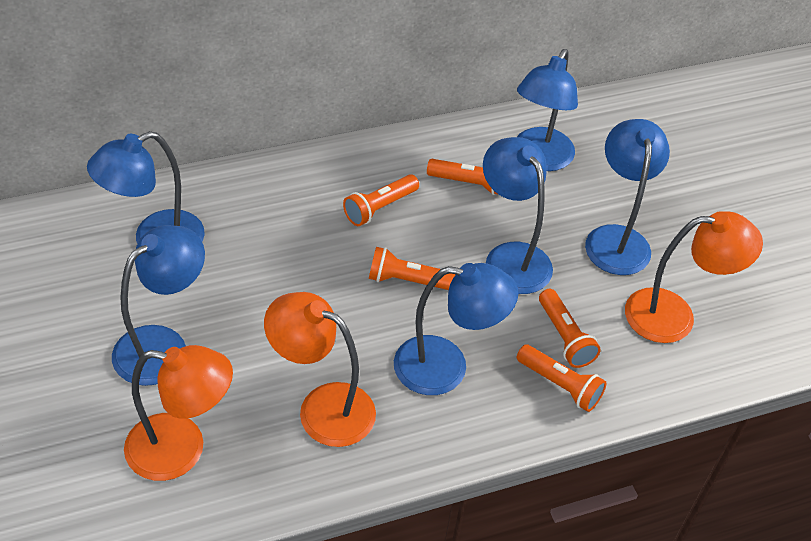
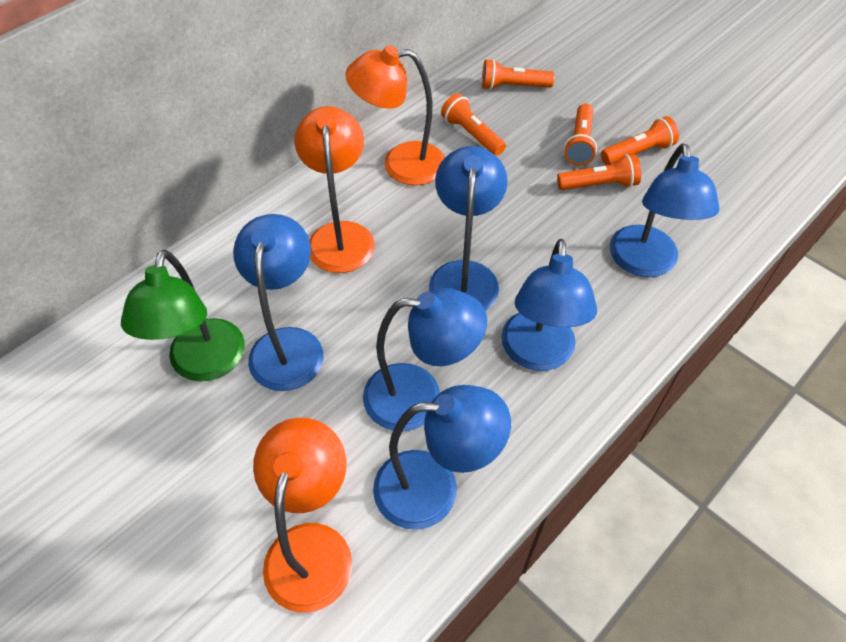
green lamp: none = 0 -> [121,249,245,382] = 1

